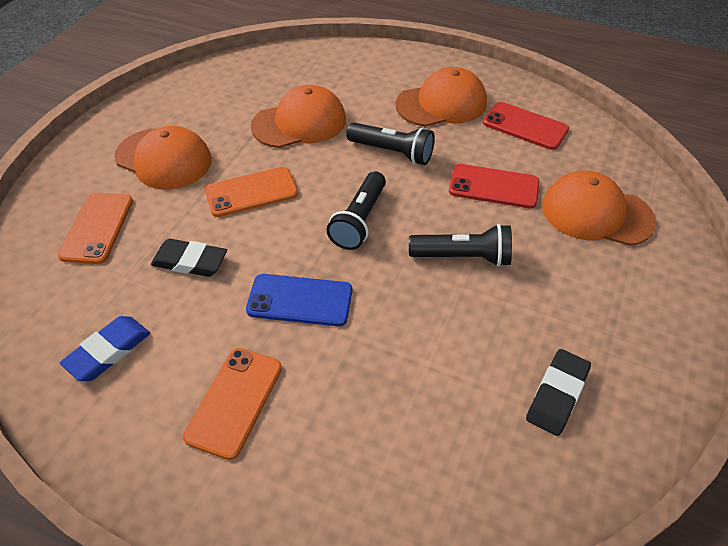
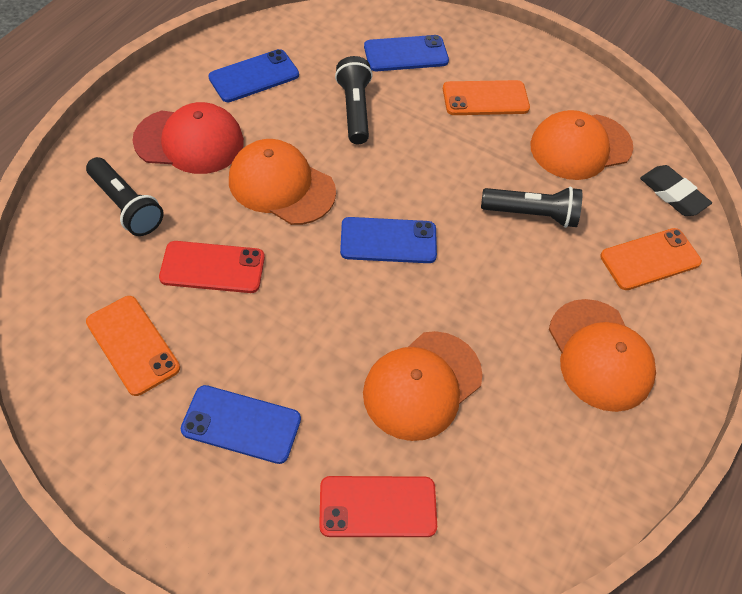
black eraser: [151,239,227,277] [526,349,591,436] = 2 -> [640,165,712,216] = 1
blue eraser: [60,316,150,381] = 1 -> none = 0
blue phone: [246,274,352,326] = 1 -> [181,385,301,464] [208,49,299,102] [340,217,437,263] [364,35,449,71] = 4
red cap: none = 0 -> [132,102,244,174] = 1

